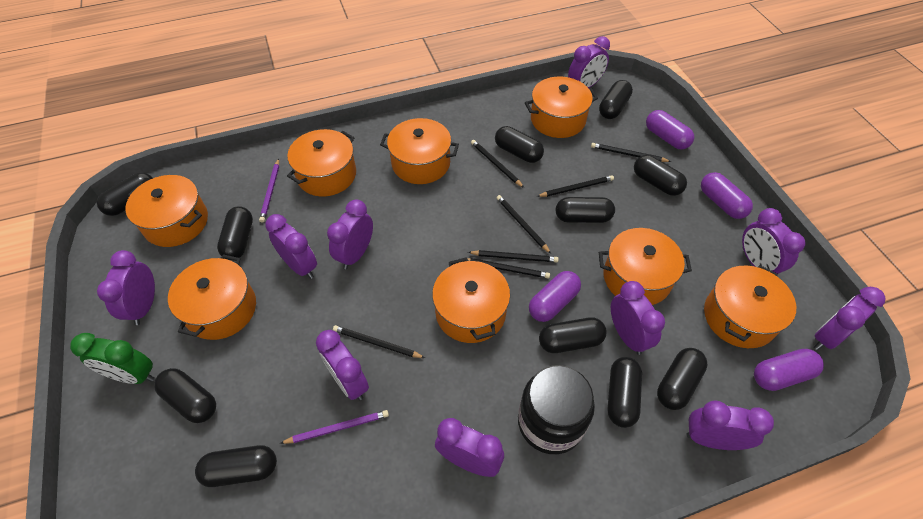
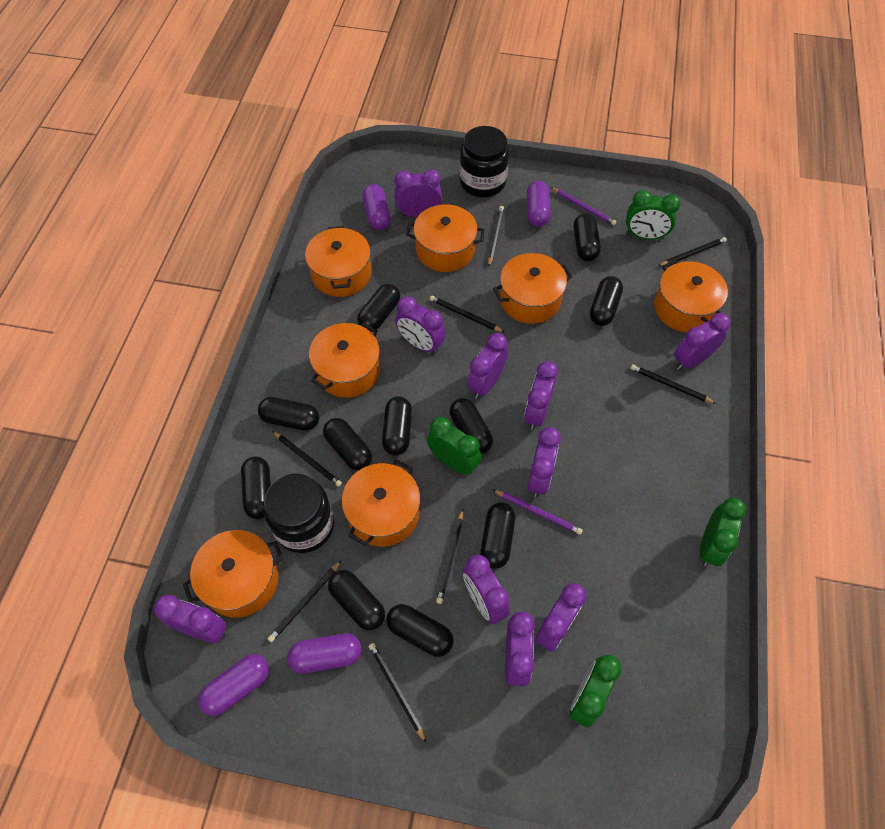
black jar: [518,365,595,454] = 1 -> [264,474,334,553] [459,126,509,197] = 2
black pencil: [333,325,425,358] [461,258,550,279] [468,250,559,262] [471,140,524,188] [497,195,551,254] [537,175,614,197] [591,143,671,162] = 7 -> [267,560,342,642] [272,431,342,487] [369,643,426,742] [430,295,504,332] [436,509,463,604] [488,206,504,266] [631,364,716,404] [659,237,727,266] = 8
green clock: [70,333,155,384] = 1 -> [427,417,482,475] [570,655,621,727] [626,190,680,240] [700,498,746,566] = 4
orange pot: [125,175,208,247] [168,254,256,340] [287,129,356,197] [380,118,459,184] [432,258,510,343] [525,77,598,138] [599,228,692,305] [704,265,796,348] = 8 -> [183,530,284,618] [305,226,371,297] [309,323,380,398] [342,460,420,547] [406,204,485,272] [493,253,573,324] [654,260,728,332] = 7

